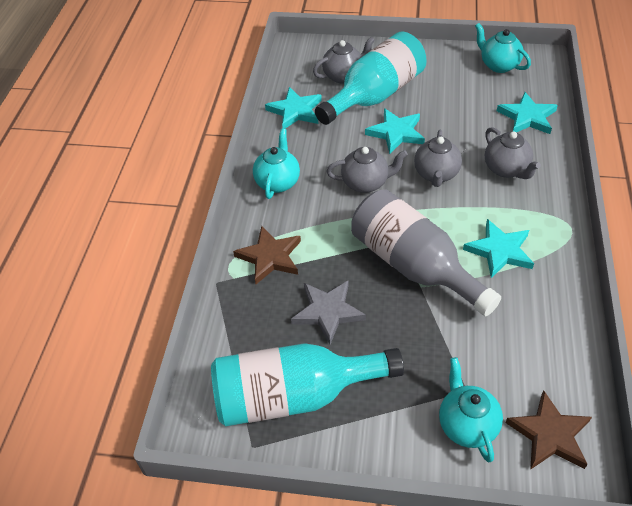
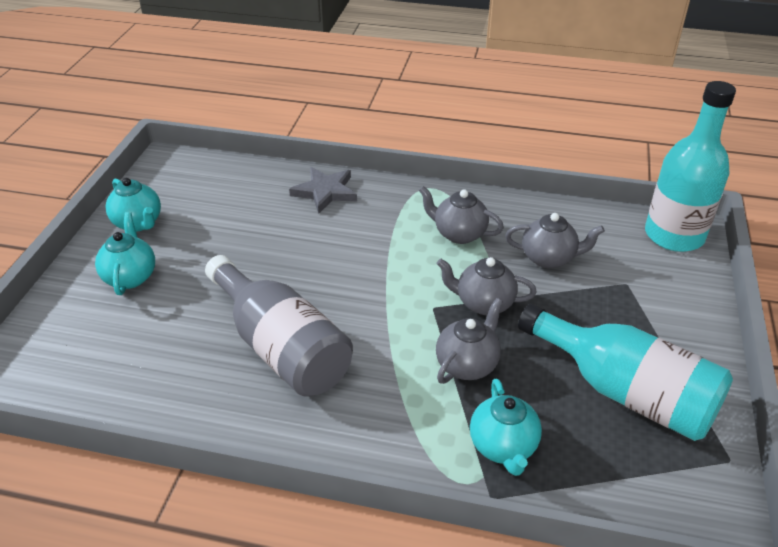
brown star: [233,226,301,284] [505,390,592,470] = 2 -> none = 0
turquoise star: [265,87,322,129] [365,108,425,154] [463,219,534,278] [497,92,558,134] = 4 -> none = 0

